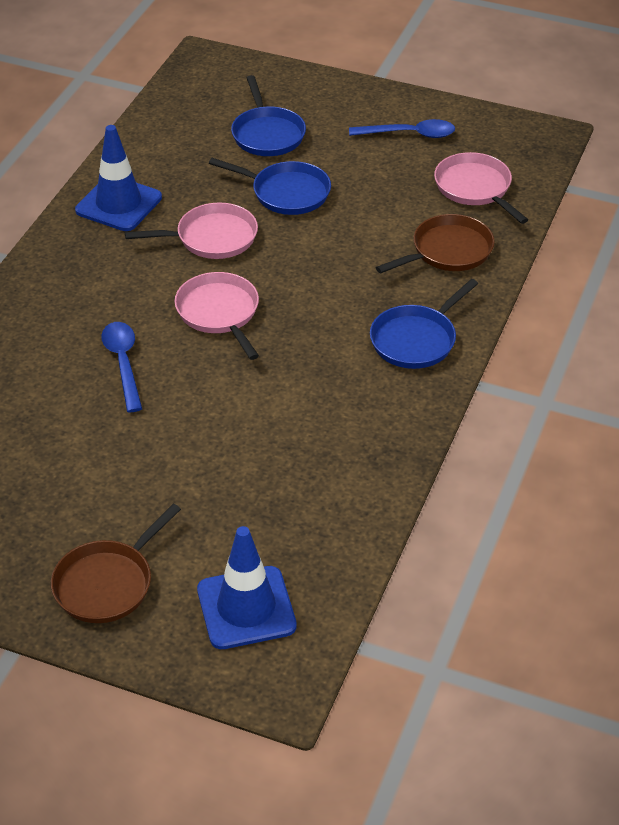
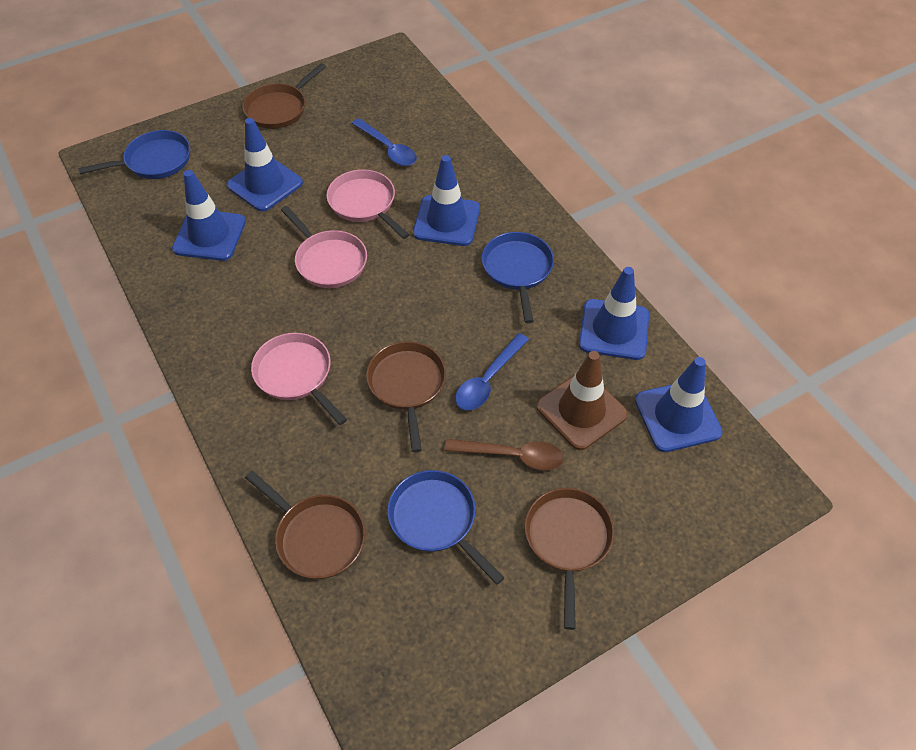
blue traffic cone: [75,125,162,231] [197,526,297,649] = 2 -> [172,170,246,261] [227,118,303,212] [413,155,480,246] [579,267,649,360] [635,357,723,452] = 5
brown pan: [51,504,181,623] [376,214,495,273] = 2 -> [242,63,326,129] [245,471,365,579] [367,341,446,453] [525,488,614,630] = 4
brown spoon: none = 0 -> [444,439,564,471] = 1
brown traffic cone: none = 0 -> [536,351,628,450] = 1

